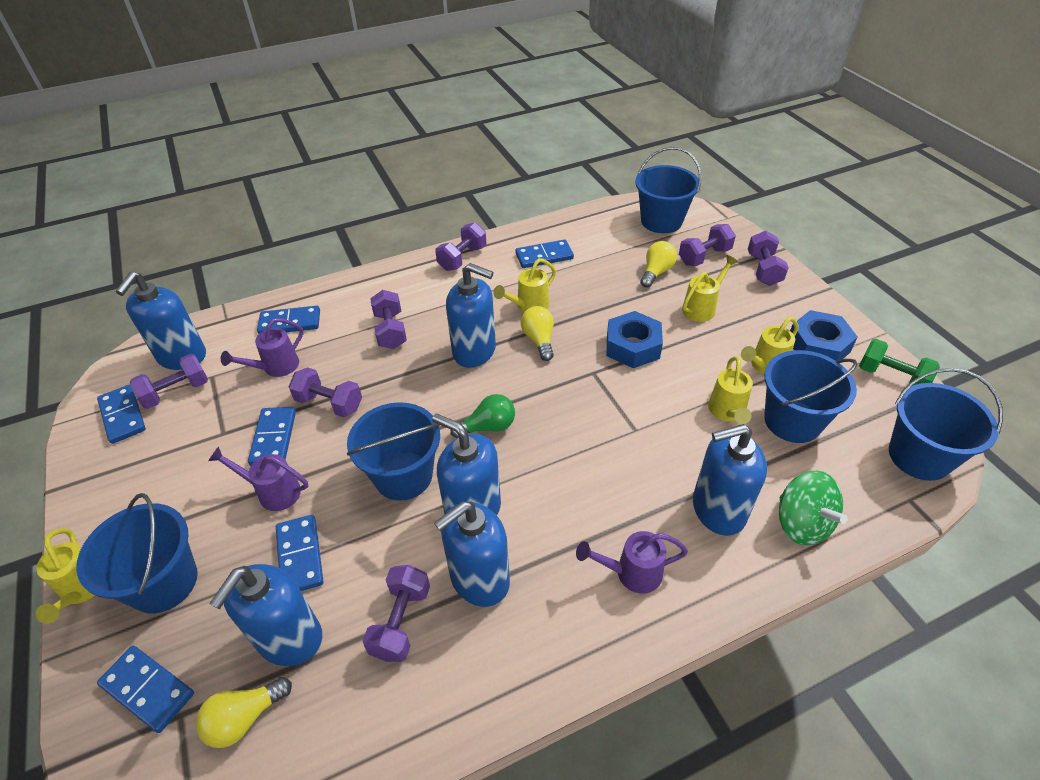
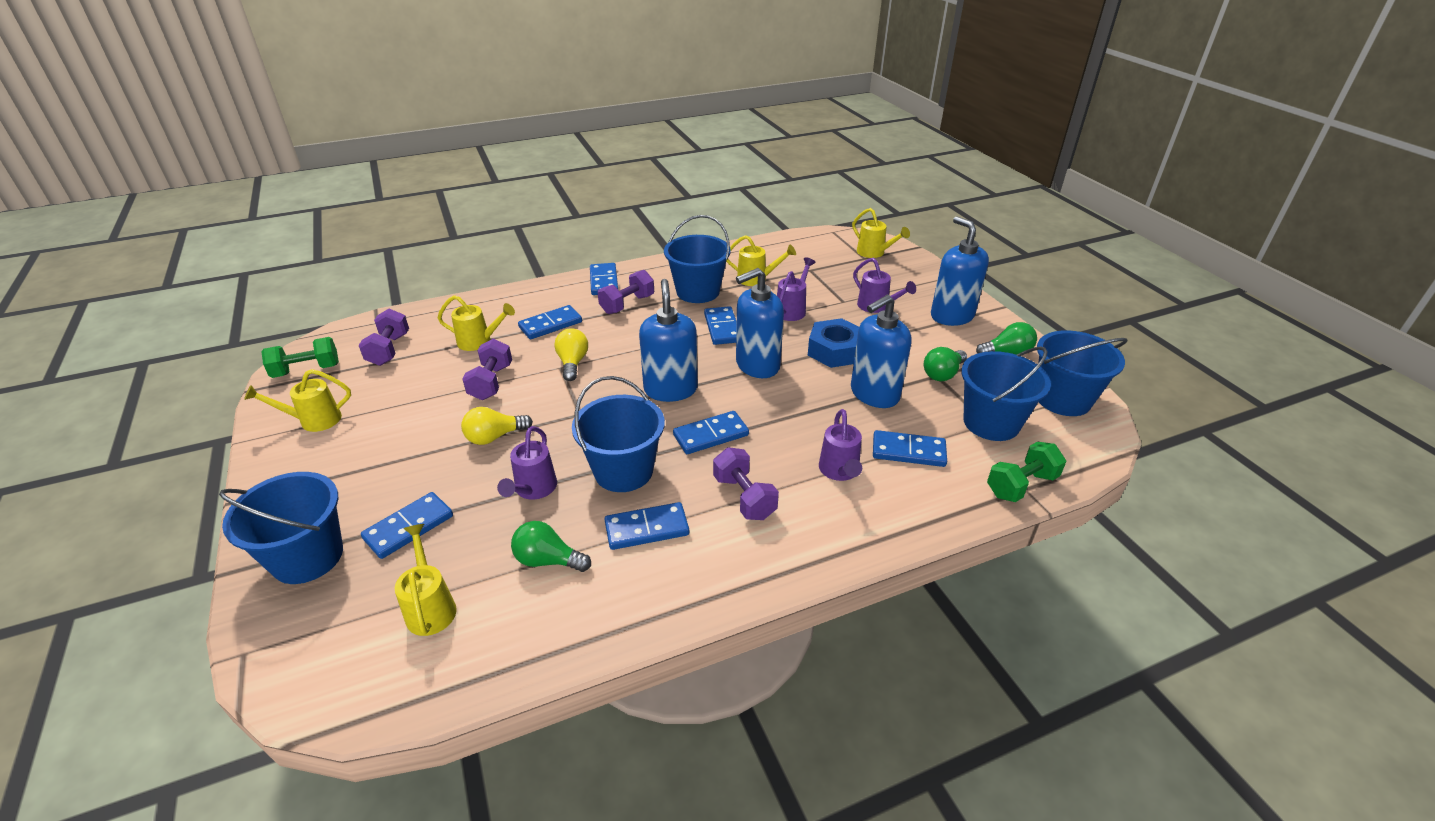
blue domino: [97,385,146,444] [97,646,194,733] [248,407,296,466] [257,306,320,334] [276,515,323,591] [515,239,574,268] = 6 -> [361,492,453,559] [518,305,582,339] [590,263,618,295] [605,502,689,550] [673,411,749,454] [704,306,737,345] [873,430,947,467] = 7
blue nut: [607,311,663,368] [790,310,858,361] = 2 -> [808,318,859,368] = 1
blue soap dispenser: [116,272,206,370] [209,564,322,666] [432,413,501,515] [434,501,510,607] [446,263,496,368] [693,424,767,536] = 6 -> [639,279,698,402] [736,268,784,378] [851,295,912,408] [931,216,989,326] = 4
green dumbbell: [859,339,940,385] = 1 -> [261,337,339,378] [987,441,1066,502] = 2
green light bulb: [450,394,515,438] = 1 -> [511,521,591,572] [924,347,967,381] [976,322,1037,355] = 3
green spinning top: [779,471,848,545] = 1 -> none = 0
purple dumbbell: [130,354,208,409] [289,367,362,417] [363,565,430,662] [370,290,407,349] [435,223,486,271] [679,224,736,266] [748,231,789,286] = 7 -> [358,309,409,366] [462,339,512,400] [598,270,654,314] [713,447,779,520] = 4
purple watering can: [208,446,308,511] [221,318,304,377] [576,531,688,593] = 3 -> [497,426,557,500] [777,257,816,321] [819,409,862,481] [853,258,916,313] = 4
yellow light bulb: [196,677,292,748] [521,306,554,361] [640,241,677,288] = 3 -> [461,407,533,445] [554,328,588,381] = 2

